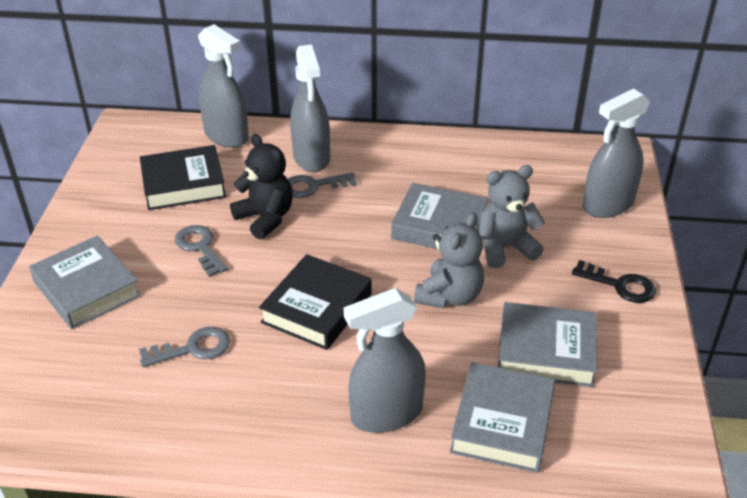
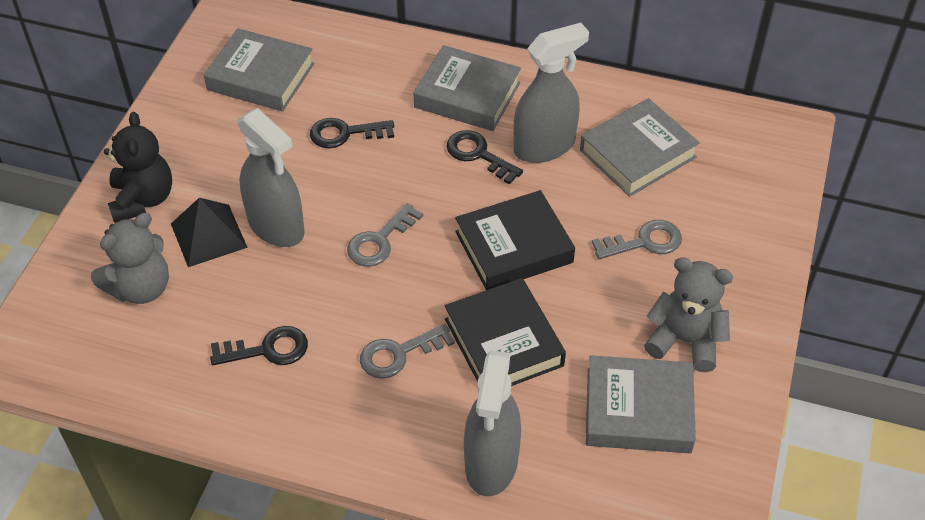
black key: [572,260,656,303] = 1 -> [210,326,308,365] [310,118,394,148] [446,130,523,185] = 3
black pyramid: none = 0 -> [171,198,248,267] = 1
grey spray bottle: [198,24,249,148] [290,45,330,172] [344,288,426,433] [583,89,650,218] = 4 -> [237,108,305,247] [464,350,521,496] [514,23,589,163] = 3

